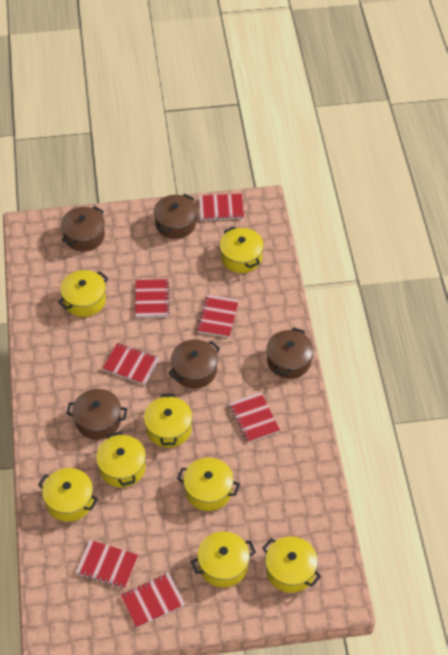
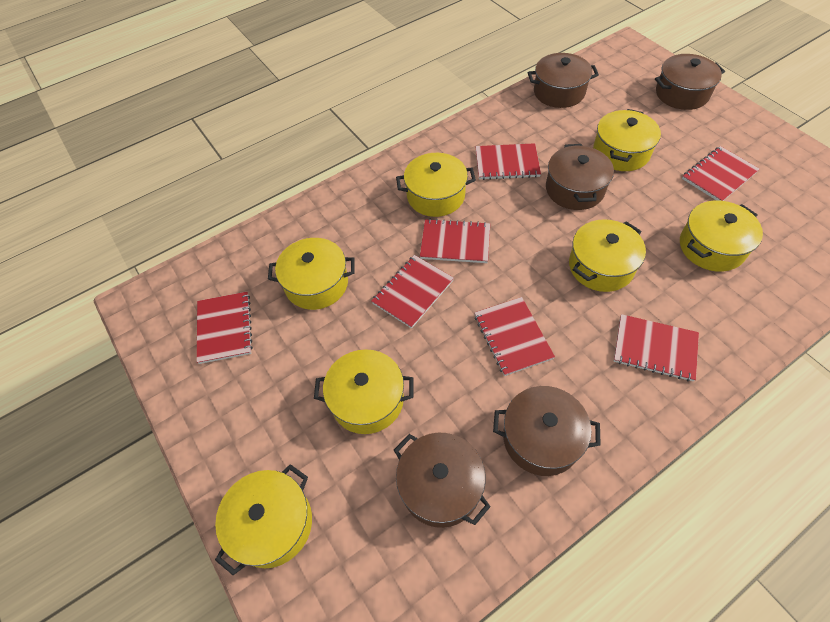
yellow pot: [38,468,98,522] [58,270,108,317] [96,431,146,487] [144,394,193,448] [177,458,240,511] [191,531,256,587] [220,227,264,273] [262,537,321,593] = 8 -> [215,464,312,575] [268,238,355,310] [314,349,414,434] [396,153,476,217] [569,219,646,292] [593,109,661,171] [680,200,763,272] = 7

